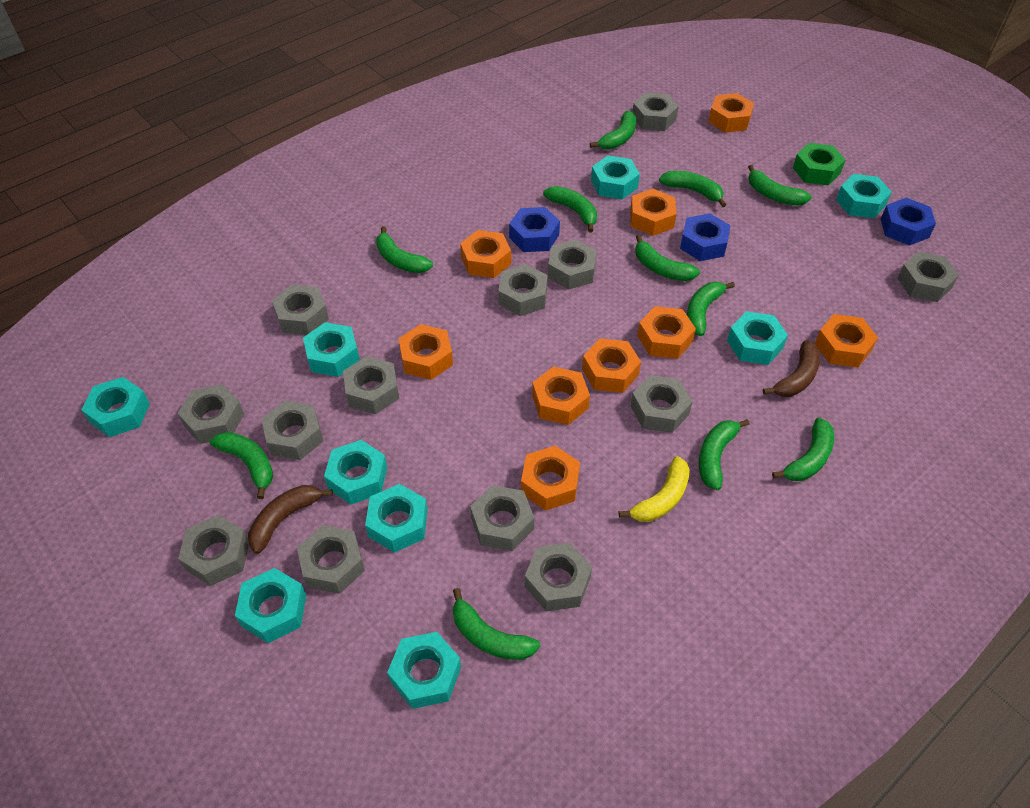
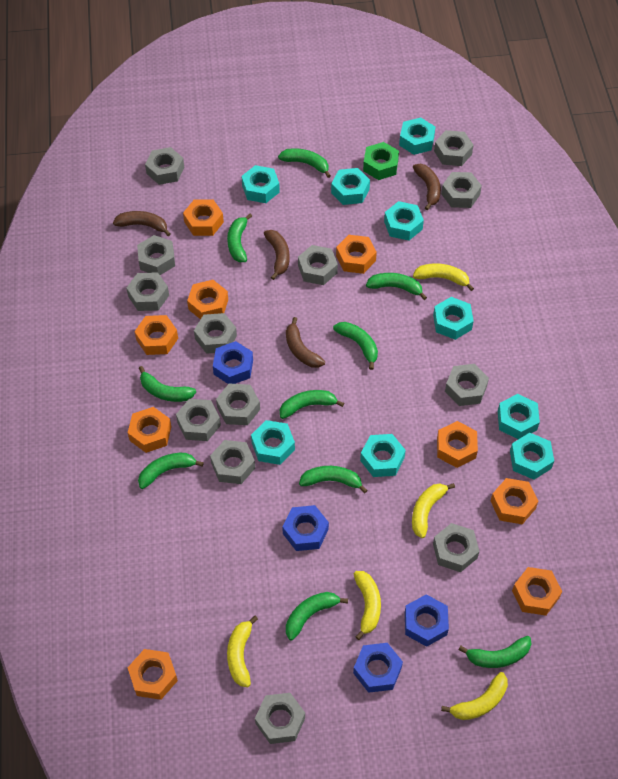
blue nut: [509,207,560,252] [680,213,731,261] [881,198,936,246] = 3 -> [213,341,253,384] [282,505,329,551] [353,643,403,693] [405,594,449,647] = 4
brown banana: [248,485,333,554] [763,340,820,397] = 2 -> [113,211,171,236] [264,230,289,280] [286,317,325,368] [413,164,441,210] = 4
green banana: [210,432,273,499] [376,226,433,273] [453,588,540,660] [543,186,597,232] [590,111,636,150] [635,235,700,281] [659,171,726,207] [687,282,735,336] [699,419,750,490] [748,165,812,206] [772,417,834,481] = 11 -> [138,453,204,489] [139,366,196,402] [227,214,252,262] [278,148,331,178] [280,390,344,419] [286,592,348,640] [299,466,368,493] [333,322,378,370] [366,273,427,300] [458,636,532,668] = 10
yellow banana: [619,456,690,522] = 1 -> [227,616,258,687] [354,571,381,640] [412,483,455,538] [413,263,474,291] [441,672,508,720] = 5

